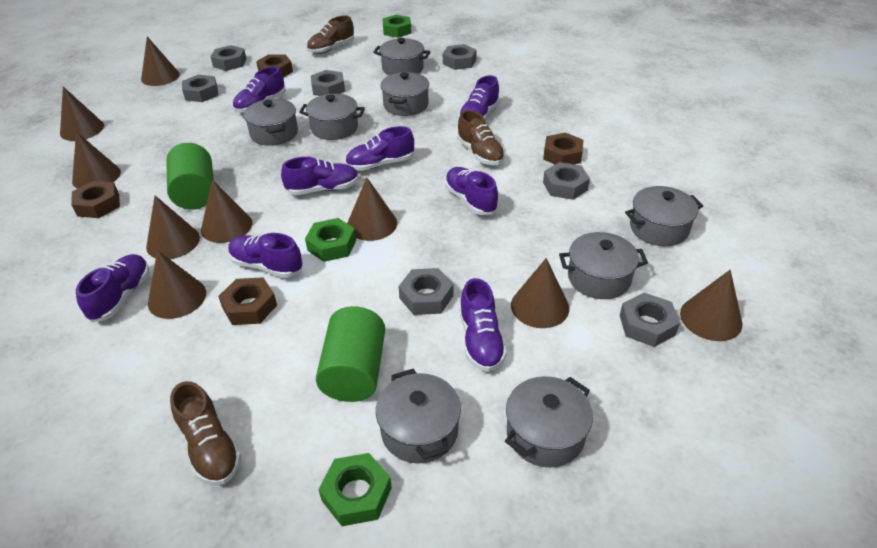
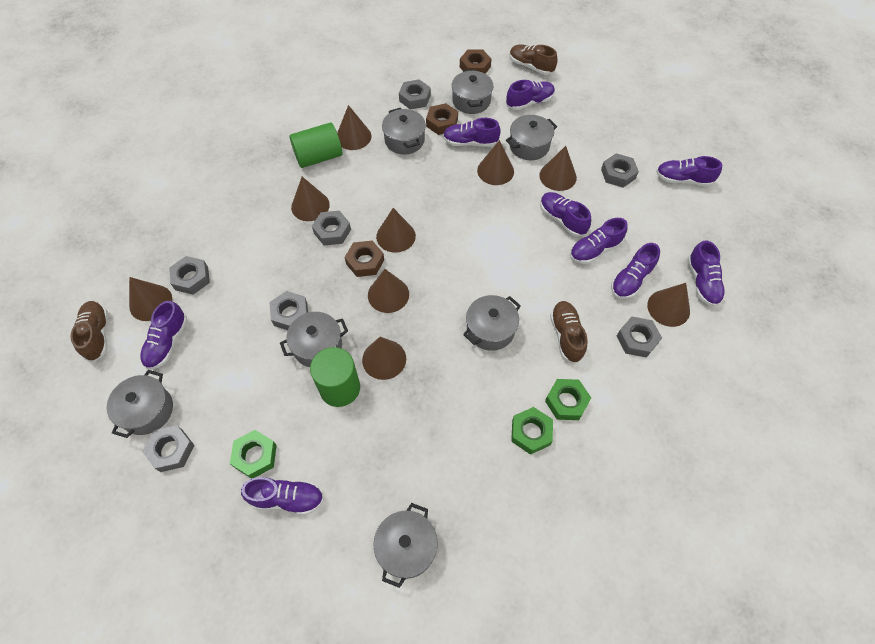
brown nut: [71,181,120,218] [218,277,277,325] [256,54,293,78] [543,132,584,164] = 4 -> [345,241,384,277] [426,103,458,135] [460,50,491,74] = 3
grey pot: [244,99,298,146] [299,94,365,140] [373,38,431,75] [376,369,461,463] [380,72,429,116] [505,376,593,467] [559,232,648,299] [625,186,703,246] = 8 -> [106,370,173,438] [280,312,348,367] [373,503,437,588] [382,108,426,154] [452,69,493,114] [463,295,521,351] [506,115,557,160] = 7
purple shoe: [76,254,150,322] [228,233,303,278] [233,66,286,113] [281,157,359,195] [345,126,414,171] [445,167,498,215] [459,75,500,119] [459,278,507,372] = 8 -> [140,301,188,370] [241,477,324,515] [443,118,501,147] [506,80,555,110] [540,192,591,237] [570,218,628,264] [611,243,660,299] [656,156,722,187] [687,240,726,307] = 9

